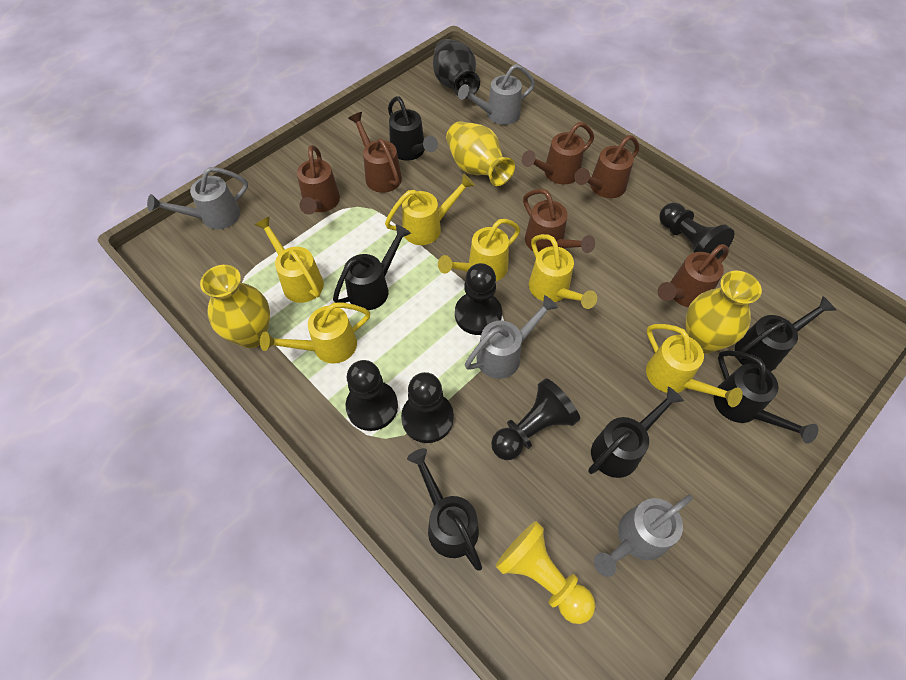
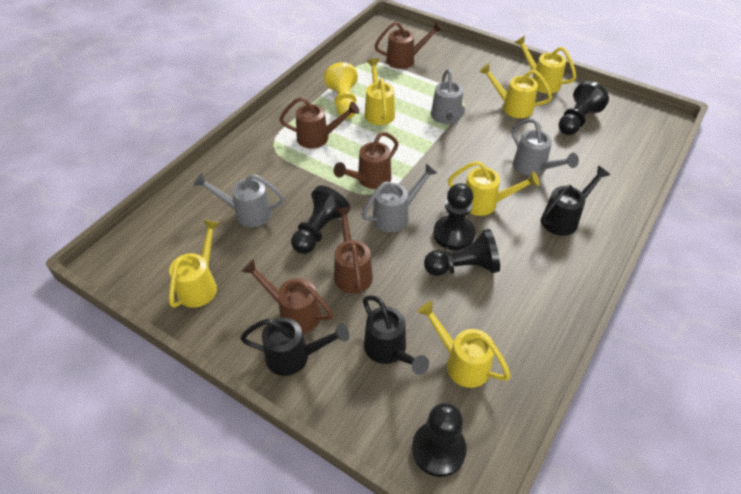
black vase: [433,39,480,96] = 1 -> none = 0
black watering can: [333,224,411,310] [388,96,438,161] [407,448,482,571] [588,387,684,478] [714,350,818,444] [735,296,836,372] = 6 -> [240,318,349,376] [363,295,429,375] [540,166,610,236] = 3
brown watering can: [297,145,340,215] [348,112,402,193] [522,122,594,184] [523,189,595,253] [574,135,639,198] [658,244,729,307] = 6 -> [242,259,333,333] [279,97,359,149] [333,132,398,189] [334,207,373,294] [374,21,443,69] = 5
yellow vase: [200,265,270,348] [446,121,515,186] [686,271,762,354] = 3 -> none = 0

